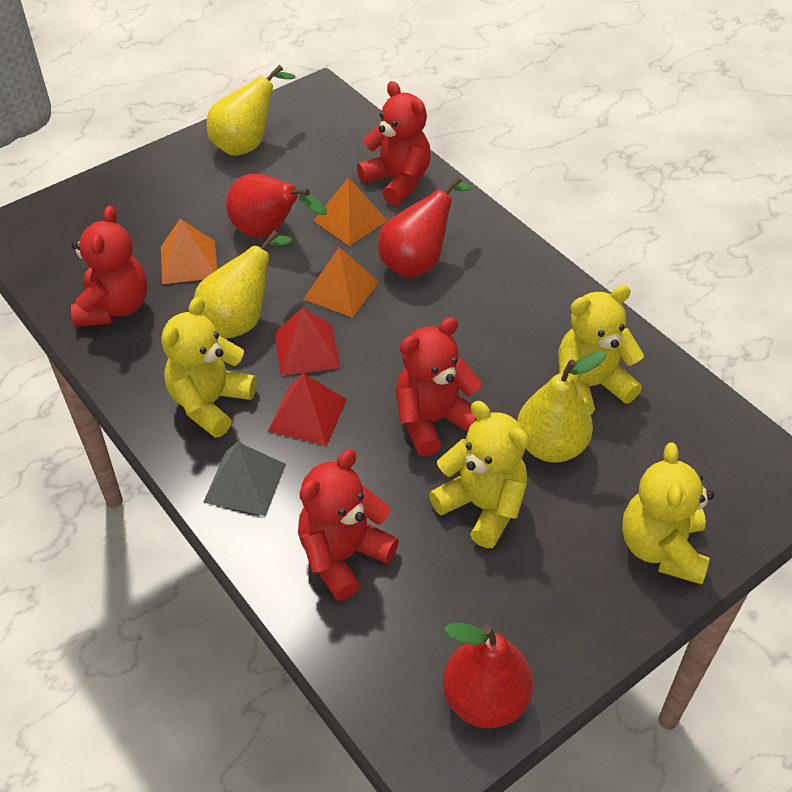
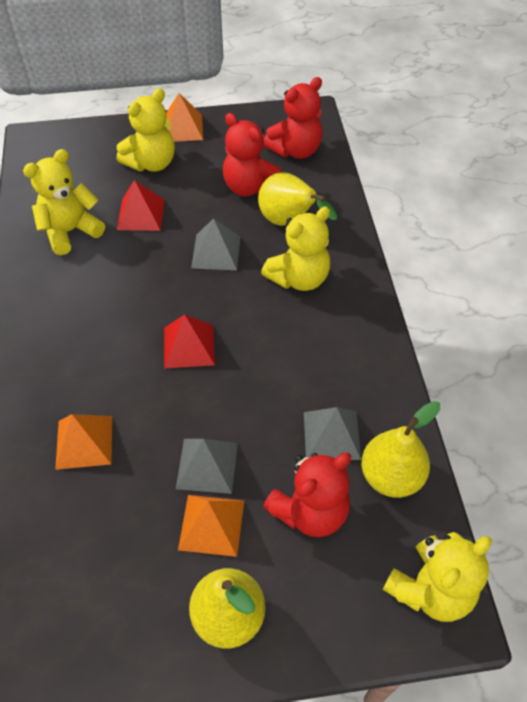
grey pyramid: [203,442,286,516] = 1 -> [176,439,238,494] [191,218,240,270] [304,407,361,460] = 3
red pear: [226,174,327,237] [378,176,472,278] [443,622,533,728] = 3 -> none = 0
red teddy bear: [71,206,147,327] [298,449,399,601] [357,81,431,206] [396,317,482,457] = 4 -> [223,113,281,196] [263,77,323,159] [263,453,351,537] = 3

